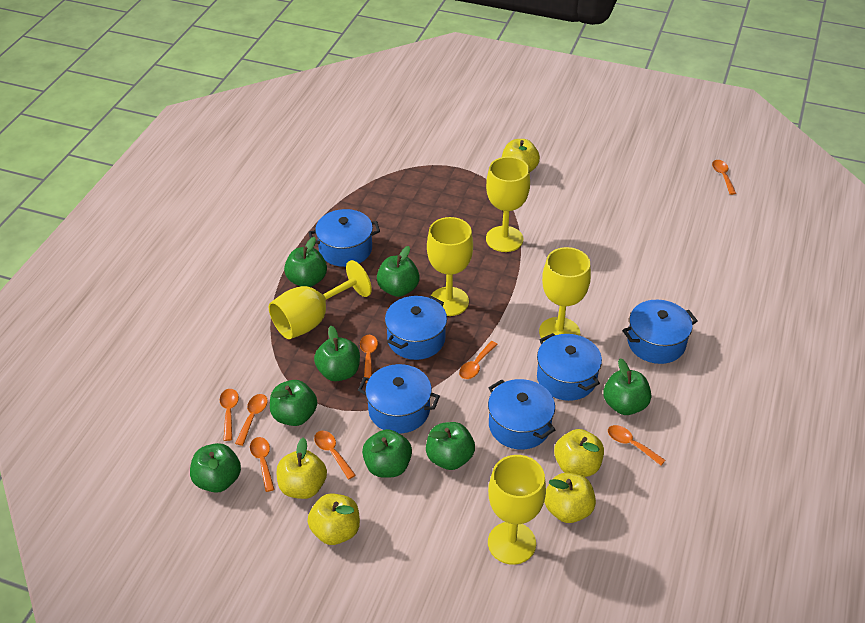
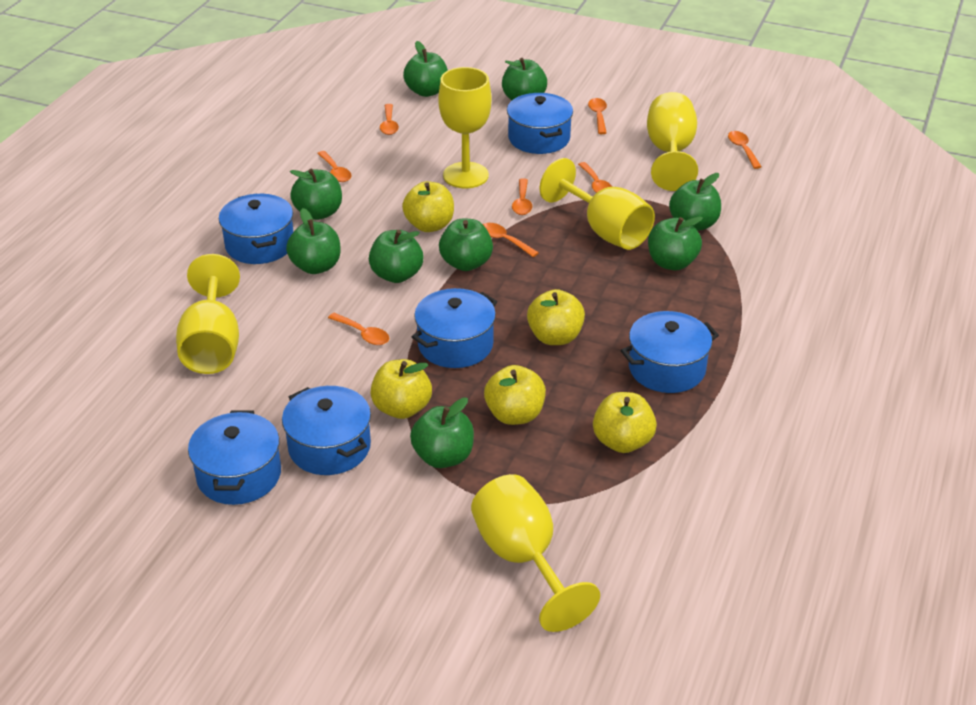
green apple: [190,443,241,493] [270,380,317,426] [284,237,327,287] [314,326,360,381] [362,429,412,478] [377,246,420,297] [426,422,475,470] [603,358,651,415] = 8 -> [286,208,341,274] [290,169,342,220] [369,230,423,283] [403,41,448,97] [410,397,474,468] [439,219,493,271] [502,58,547,100] [648,217,703,270] [669,173,721,231] = 9

